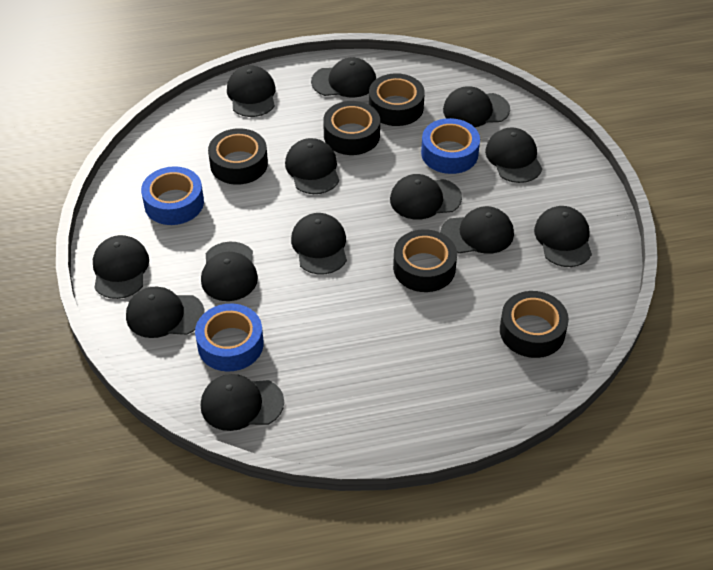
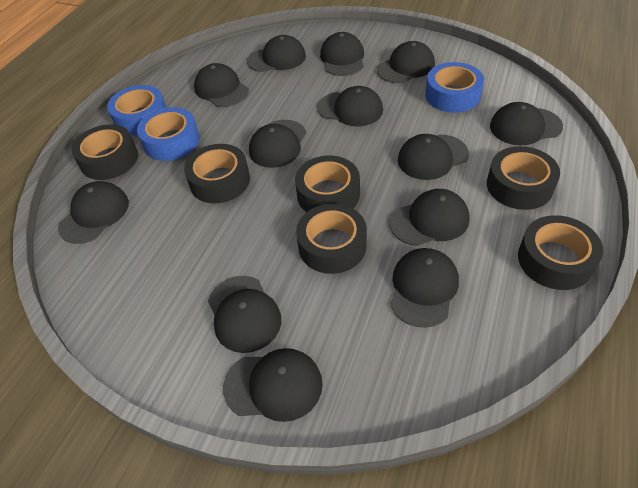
black tape: [208,128,268,185] [323,101,380,155] [369,73,425,126] [393,229,457,292] [500,291,569,358] = 5 -> [72,124,138,180] [184,144,250,203] [295,156,360,212] [296,204,367,274] [487,146,560,210] [518,215,603,290] = 6

